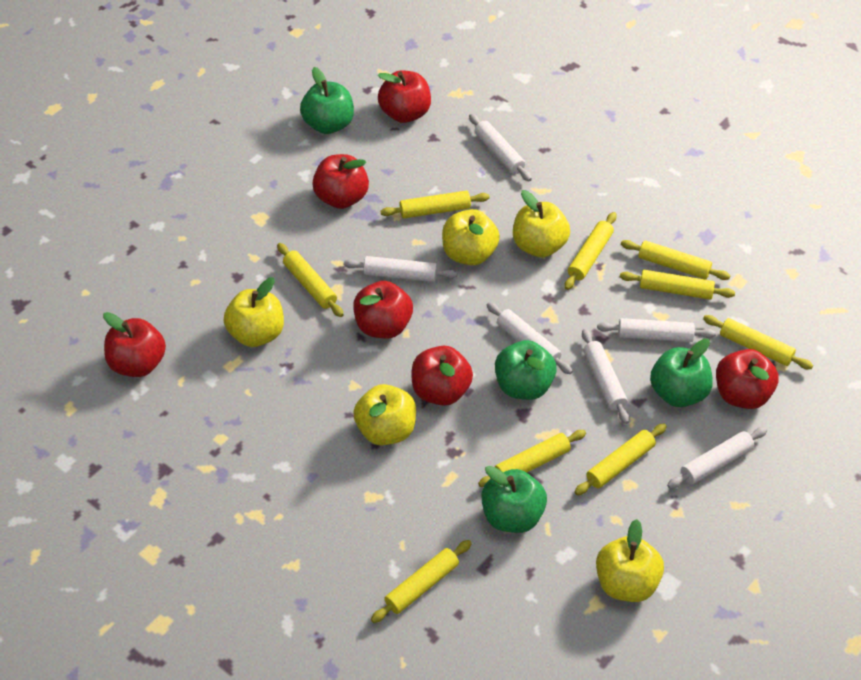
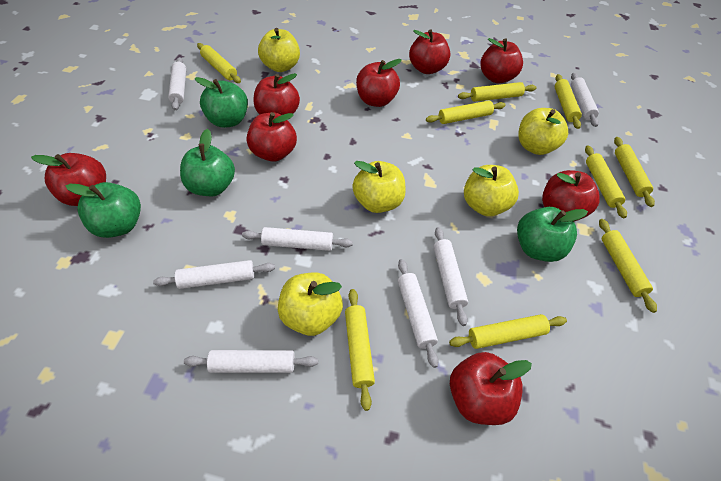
red apple: [103,312,166,377] [312,154,369,209] [353,281,413,338] [378,70,431,123] [412,346,473,406] [716,349,779,409] = 6 -> [31,153,106,206] [247,112,297,162] [254,73,300,115] [356,59,402,107] [409,29,450,74] [450,352,532,425] [481,38,523,83] [542,170,600,221] = 8
white rolling pin: [344,256,457,282] [469,114,532,181] [487,302,573,374] [582,329,630,424] [597,318,716,342] [667,427,767,489] = 6 -> [153,260,275,289] [168,57,186,110] [184,350,318,373] [242,227,353,251] [398,259,439,368] [433,227,468,326] [570,73,599,127] = 7

